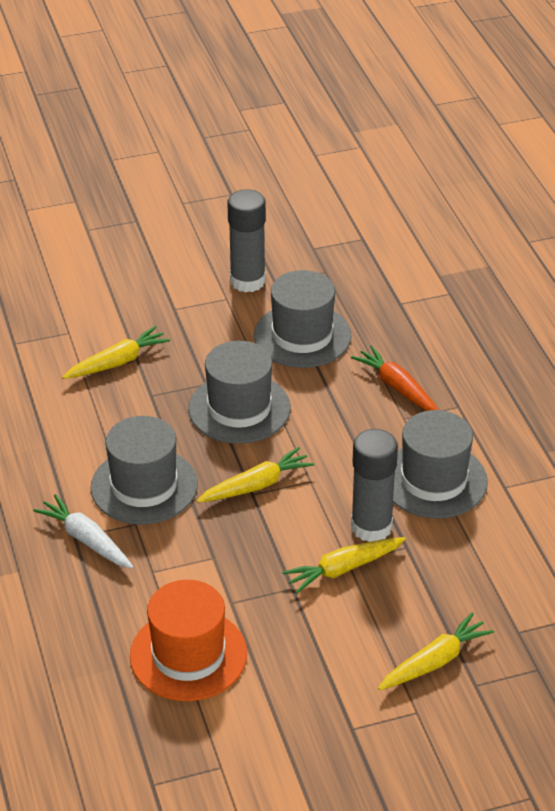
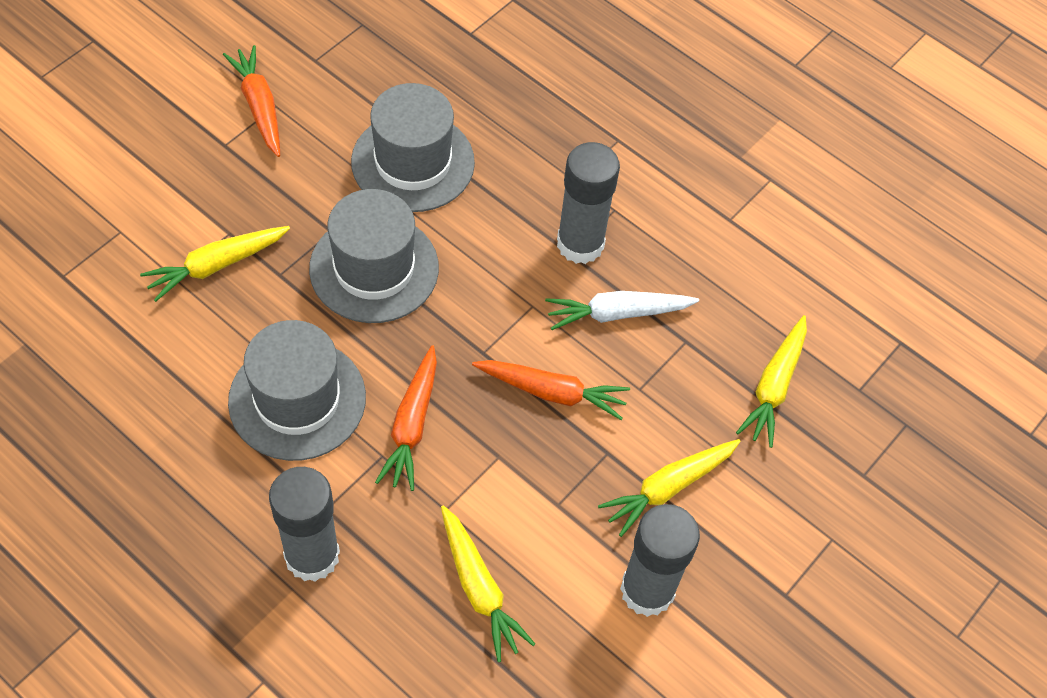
grey glue stick: [227,189,266,293] [351,429,398,542] = 2 -> [269,467,340,582] [557,142,620,264] [620,504,700,617] = 3
grey hat: [90,416,198,524] [188,341,291,444] [254,270,351,368] [393,410,488,518] = 4 -> [228,320,366,461] [309,189,439,323] [351,83,475,212] = 3
orange carrot: [351,345,439,411] = 1 -> [223,45,280,157] [375,346,437,491] [472,360,630,420] = 3
orange hat: [130,580,247,701] = 1 -> none = 0

